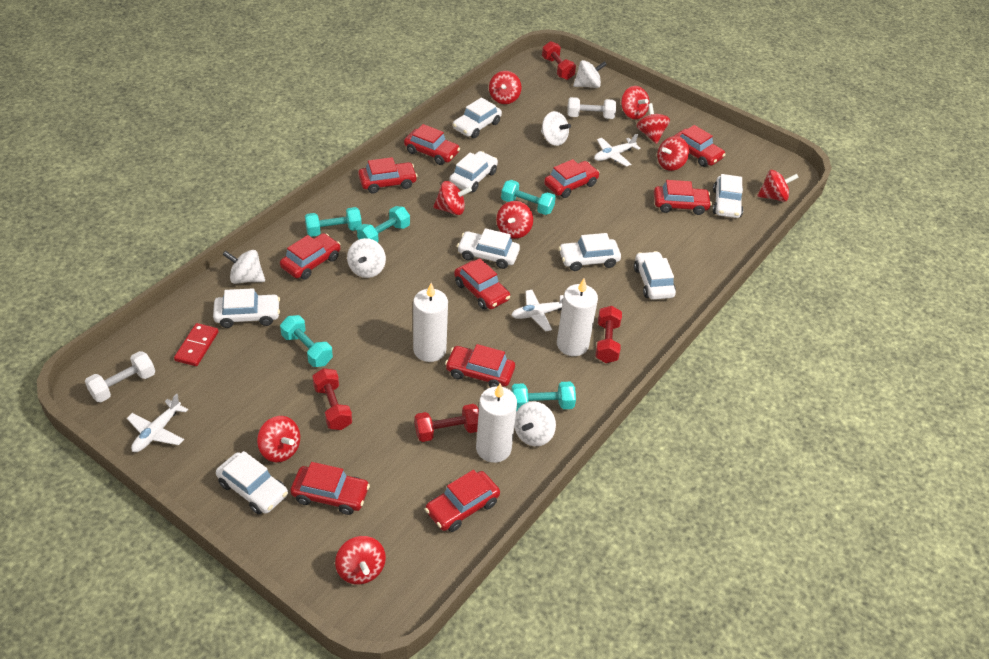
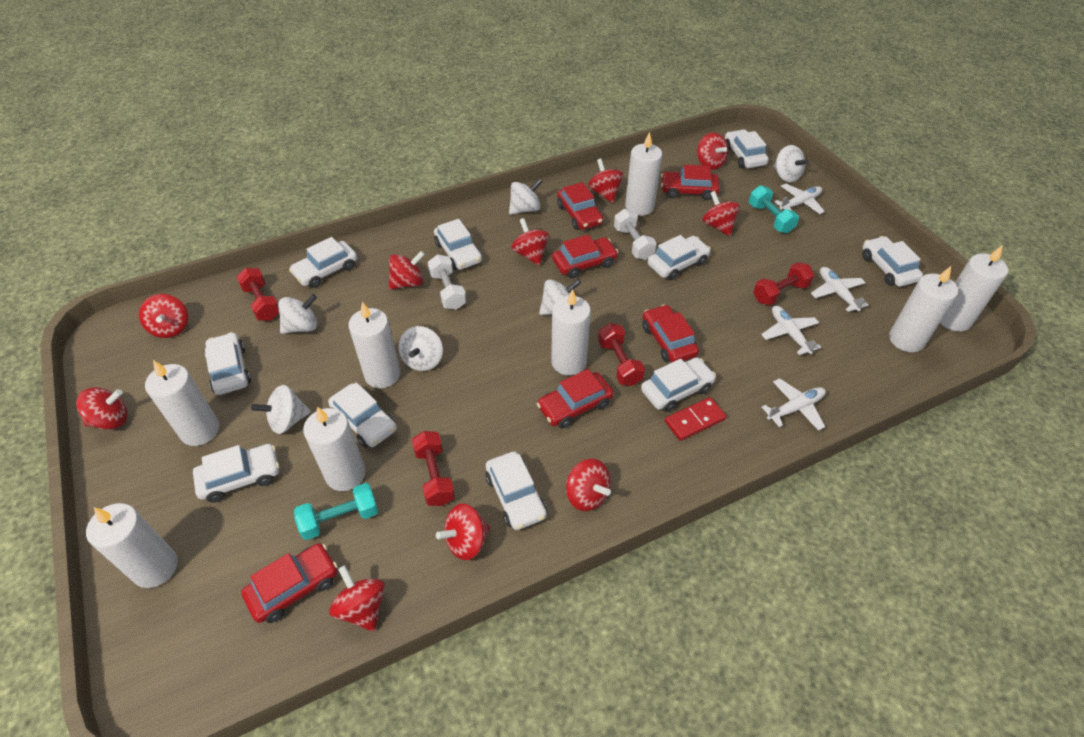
red car: [280,233,340,280] [290,462,370,515] [358,157,418,193] [404,124,460,165] [425,470,500,532] [445,344,515,388] [454,258,510,310] [544,159,600,198] [654,180,712,215] [674,125,726,167] = 10 -> [241,543,338,623] [537,369,614,428] [552,235,618,278] [557,182,604,230] [642,305,699,363] [661,165,720,200] = 6
red spinning top: [257,416,300,462] [335,536,386,585] [433,181,472,215] [489,71,522,104] [496,201,533,239] [621,86,650,119] [637,103,670,144] [657,136,689,171] [757,170,799,202] = 9 -> [76,387,128,430] [139,294,188,338] [329,565,385,631] [389,251,425,289] [436,504,491,560] [511,218,549,265] [566,459,611,511] [588,159,623,203] [697,133,728,170] [702,191,740,236] = 10
turquoise dumbbell: [280,315,333,367] [305,207,362,237] [357,206,410,242] [501,180,556,215] [511,382,576,412] = 5 -> [294,483,378,540] [749,185,799,233] = 2
white candle: [413,283,448,362] [476,383,517,463] [557,278,598,356] = 3 -> [86,503,178,588] [145,360,219,446] [303,406,366,491] [348,302,401,388] [551,289,591,375] [625,132,663,216] [889,266,958,352] [940,245,1008,332] = 8
white car: [213,288,280,328] [216,451,288,514] [449,151,498,192] [453,97,502,138] [457,228,520,269] [559,233,621,271] [634,251,676,300] [713,174,743,218] = 8 -> [193,444,279,502] [205,332,251,395] [289,237,357,288] [328,382,397,447] [434,219,482,270] [485,451,547,530] [641,357,716,412] [647,235,711,280] [725,129,769,168] [862,236,923,287] = 10
white plane: [127,393,188,452] [511,290,564,332] [594,134,641,167] = 3 -> [761,306,821,355] [762,378,826,431] [775,184,825,214] [811,267,869,312] = 4
white spinning top: [222,250,265,284] [347,238,386,278] [514,401,556,446] [541,111,571,146] [573,60,607,88] = 5 -> [251,385,311,434] [278,294,317,334] [399,326,443,371] [509,178,543,215] [539,279,581,315] [774,145,809,182] = 6

